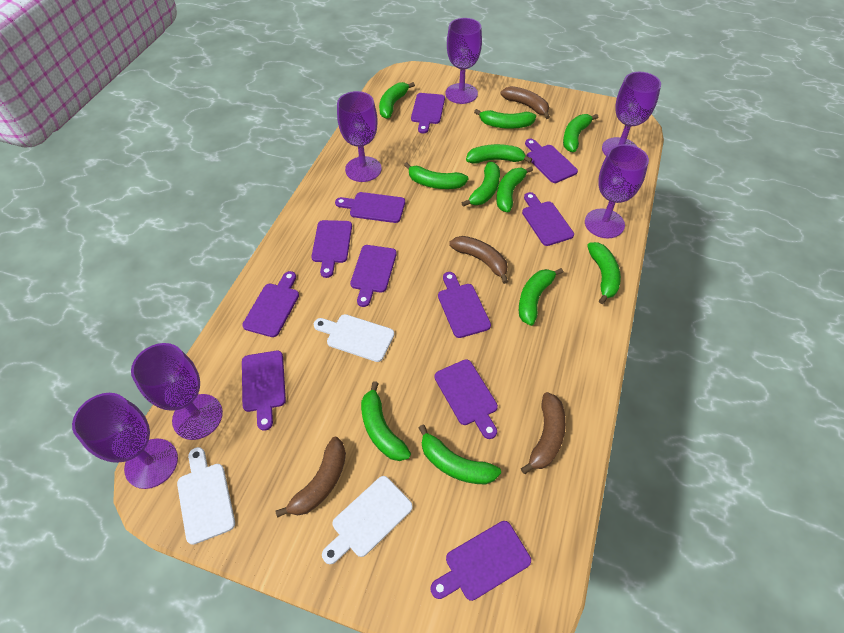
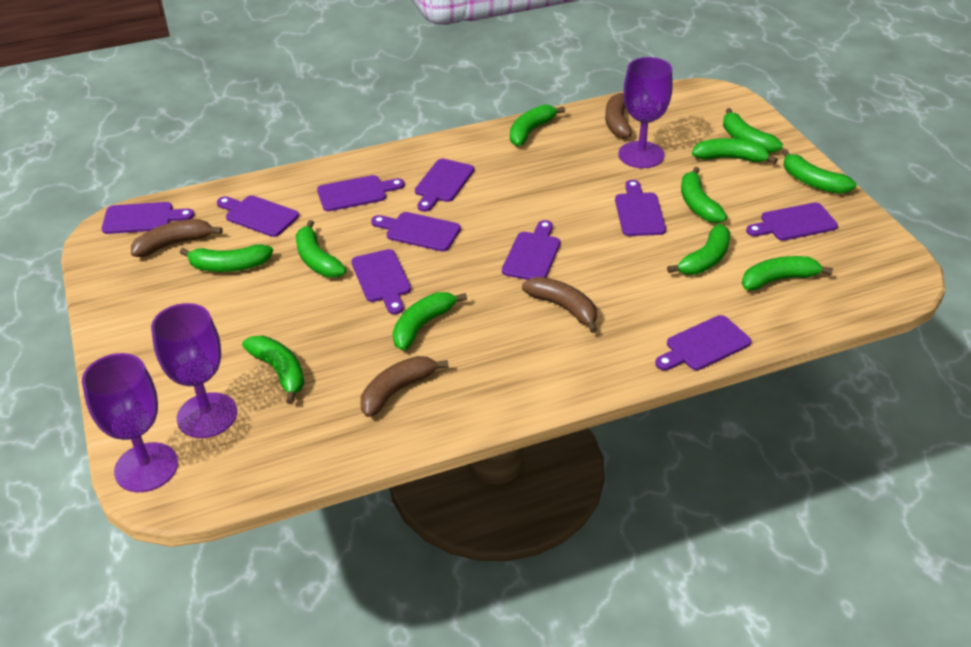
purple cutting board: [242,271,299,337] [242,351,286,431] [311,220,352,278] [335,192,405,223] [350,245,397,307] [411,93,445,133] [430,521,531,601] [434,359,498,439] [438,272,491,338] [522,192,574,246] [525,139,578,183] = 11 -> [102,202,194,234] [217,196,299,237] [317,175,405,211] [351,249,411,314] [371,212,461,252] [415,159,474,212] [502,220,560,280] [615,180,666,236] [655,315,751,370] [746,202,838,241] = 10
purple goblet: [72,393,178,489] [131,343,223,440] [337,91,382,182] [445,18,482,104] [585,144,649,238] [602,72,661,156] = 6 -> [82,353,178,492] [151,303,237,438] [618,57,673,168] = 3
white cutting board: [177,447,235,545] [314,314,394,362] [322,476,413,564] = 3 -> none = 0

